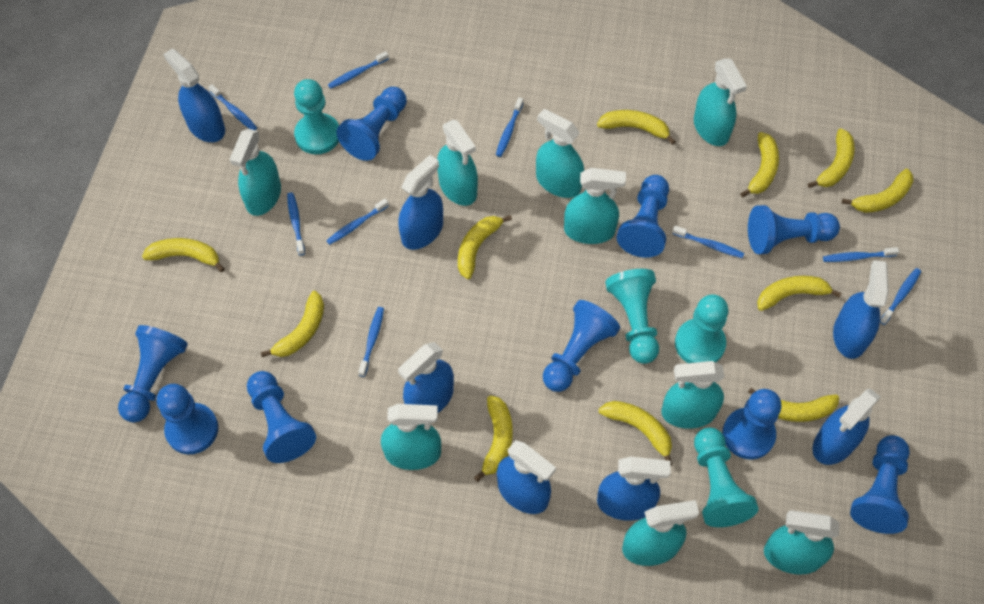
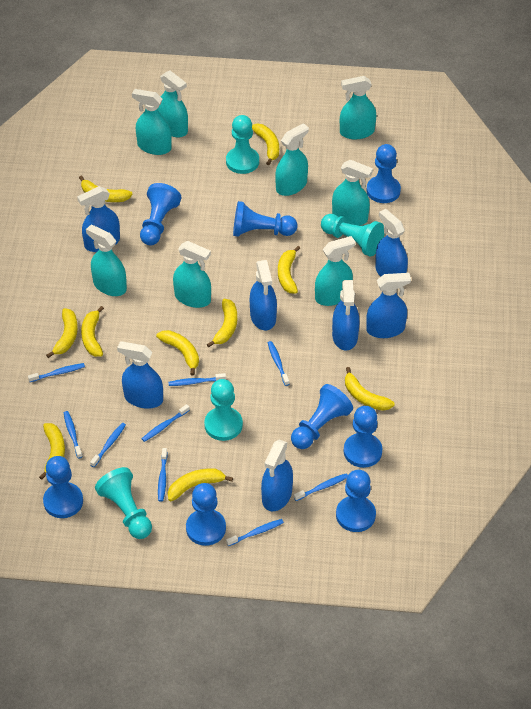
blue pawn: [118,325,188,423] [157,384,218,454] [247,371,316,463] [337,87,407,161] [543,300,620,392] [617,175,669,258] [723,389,781,460] [748,205,840,254] [850,435,910,534] = 9 -> [43,456,83,518] [140,183,181,245] [186,483,226,546] [233,201,297,237] [291,384,353,449] [336,470,376,532] [343,406,383,468] [366,144,401,203] = 8
turquoise spray bottle: [230,129,281,216] [381,404,441,470] [437,120,478,206] [536,109,584,198] [564,168,626,244] [622,500,699,566] [661,361,724,429] [694,58,747,146] [764,510,840,574] = 9 -> [86,225,127,296] [132,89,172,155] [158,70,188,137] [173,241,211,308] [275,123,309,196] [315,236,355,306] [332,160,373,226] [340,76,376,139] = 8
yellow banana: [142,238,225,272] [261,291,324,357] [458,215,512,279] [474,395,513,482] [597,110,676,145] [599,401,672,466] [740,132,779,198] [748,388,839,422] [757,276,841,311] [808,128,855,188] [842,169,913,213] = 11 -> [39,423,65,480] [46,308,78,358] [79,176,133,202] [81,306,104,357] [156,330,199,376] [168,468,233,501] [207,299,237,348] [252,124,279,165] [278,246,300,294] [345,367,395,411] = 10

